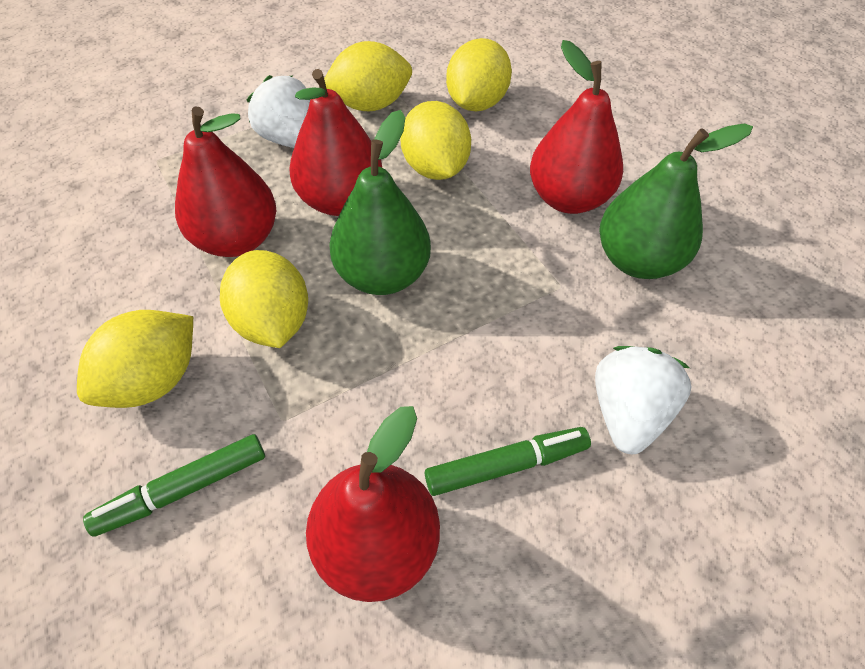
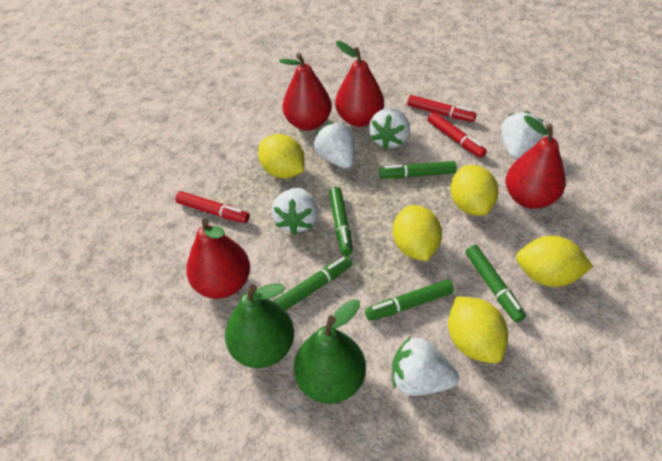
green marker: [83,434,265,537] [425,427,591,496] = 2 -> [273,256,352,311] [329,187,353,256] [365,280,454,321] [379,161,457,178] [466,245,526,322] = 5
red marker: none = 0 -> [175,191,250,223] [407,95,477,122] [428,112,487,158] = 3
white strawberry: [247,75,311,148] [595,346,692,454] = 2 -> [272,188,318,235] [314,122,355,169] [369,108,410,150] [392,336,459,396] [501,111,544,160] = 5

